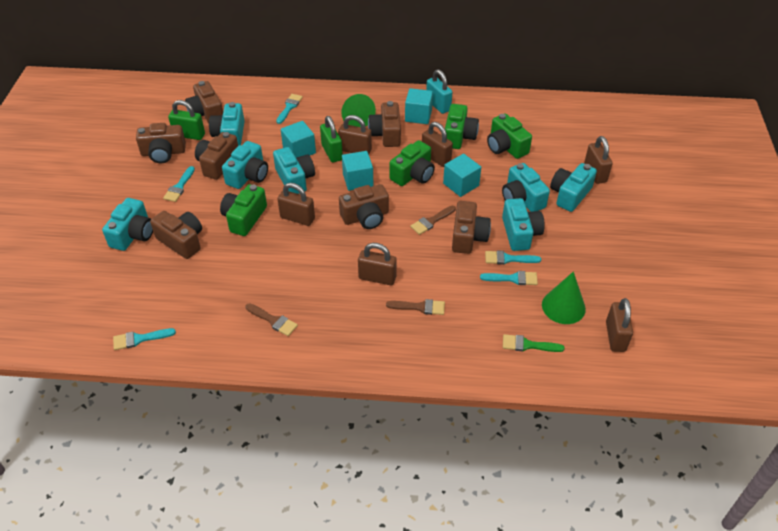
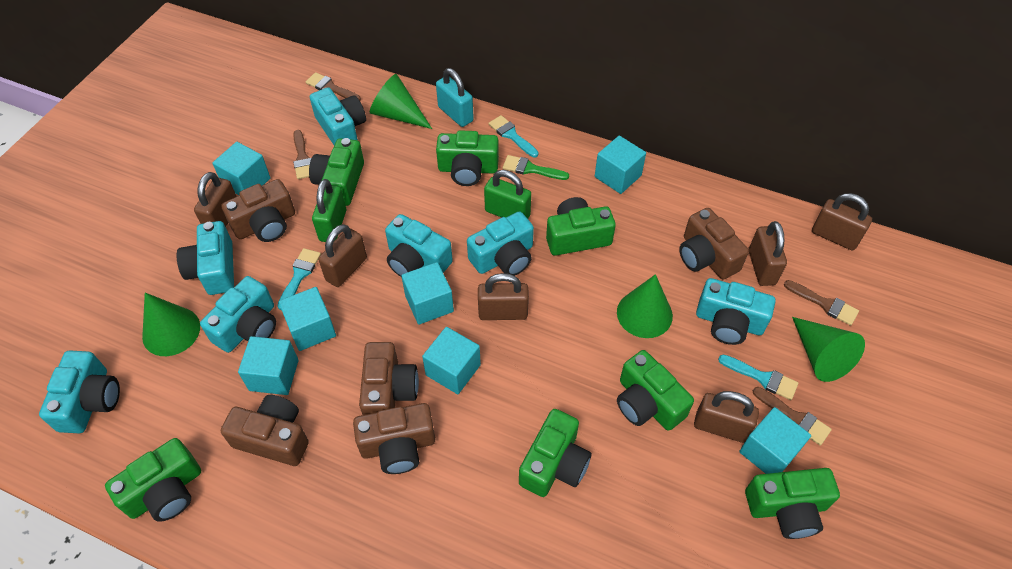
brown brush: [245,303,298,336] [386,299,445,315] [410,206,456,235] = 3 -> [293,130,311,179] [306,72,361,101] [753,387,832,446] [784,280,859,326] = 4
brown camera: [136,123,186,163] [150,211,202,259] [185,81,223,124] [195,132,238,180] [339,184,389,229] [368,101,401,147] [452,201,491,254] = 7 -> [221,179,295,242] [221,395,309,466] [353,403,435,474] [359,342,419,415] [679,208,749,280] = 5
green camera: [220,184,267,236] [390,140,435,186] [445,104,479,149] [487,113,532,159] = 4 -> [105,438,201,522] [309,138,364,206] [436,130,499,186] [519,409,592,497] [546,197,616,256] [617,350,694,431] [745,468,840,539] = 7
green cone: [341,94,376,127] [542,272,586,324] = 2 -> [142,293,200,356] [370,74,432,129] [617,274,673,338] [792,317,865,382] = 4
turquoise brush: [113,328,176,350] [163,166,195,202] [276,94,303,124] [480,271,538,285] [485,251,541,265] = 5 -> [277,248,321,310] [488,115,538,157] [718,355,798,400] = 3
turquoise cube: [281,121,316,158] [342,151,373,191] [405,88,433,124] [443,154,481,197] = 4 -> [212,142,270,195] [238,336,299,395] [279,287,336,351] [401,262,454,325] [422,327,481,394] [595,136,646,194] [739,407,811,474] = 7

